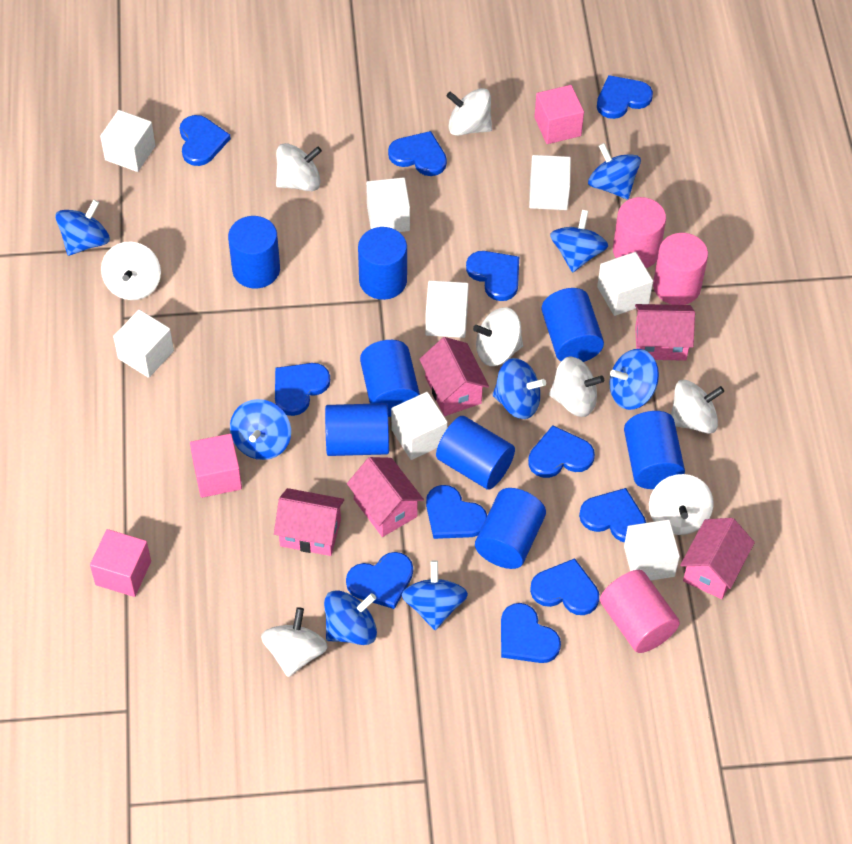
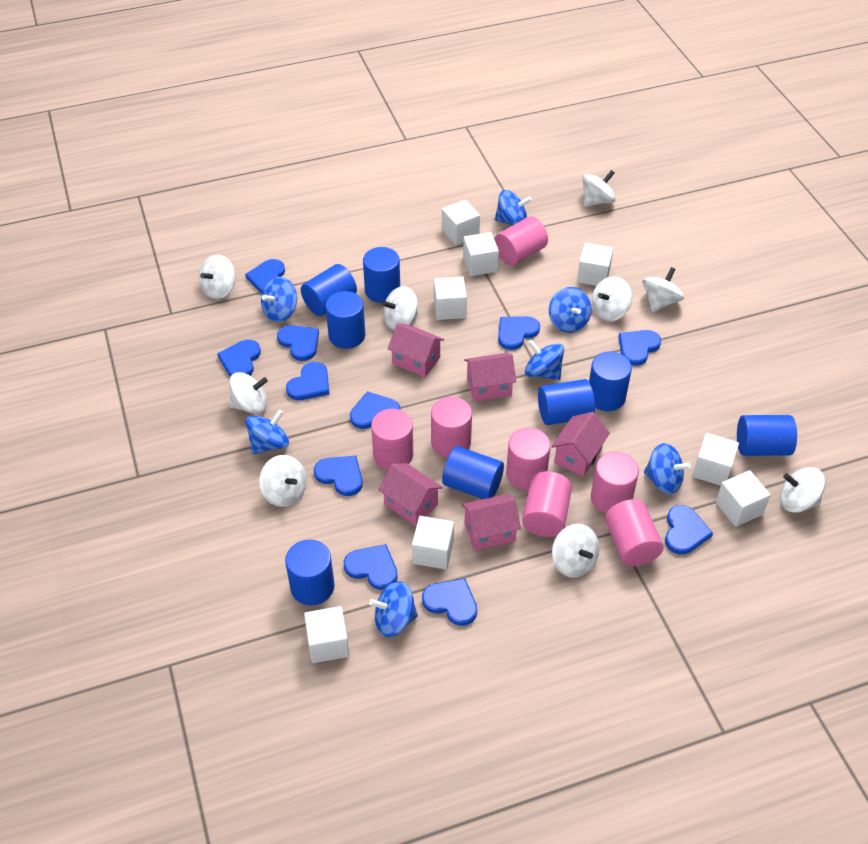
blue spinning top: [55,199,110,256] [230,399,291,460] [324,590,377,645] [401,560,468,630] [492,358,546,419] [550,210,608,273] [588,143,641,199] [609,349,659,410] = 8 -> [245,409,289,454] [261,277,297,322] [369,581,418,637] [495,190,532,226] [525,340,564,380] [549,287,592,333] [644,443,691,494] = 7
pink cube: [90,529,151,597] [190,434,242,498] [534,85,584,144] = 3 -> none = 0
pink cylinder: [600,570,680,653] [613,197,666,268] [653,233,708,305] = 3 -> [371,409,413,470] [431,397,472,458] [494,216,548,265] [506,428,551,490] [522,471,572,537] [591,452,639,514] [605,499,664,566] = 7
white spinning top: [101,241,161,300] [261,607,328,677] [276,143,322,191] [447,88,492,136] [473,307,523,366] [549,357,604,417] [649,474,714,535] [671,380,724,434] = 8 -> [199,255,236,299] [229,372,268,414] [259,455,307,507] [382,286,418,330] [552,524,599,577] [583,170,616,207] [592,276,632,321] [642,267,684,312] [780,467,826,513] = 9

